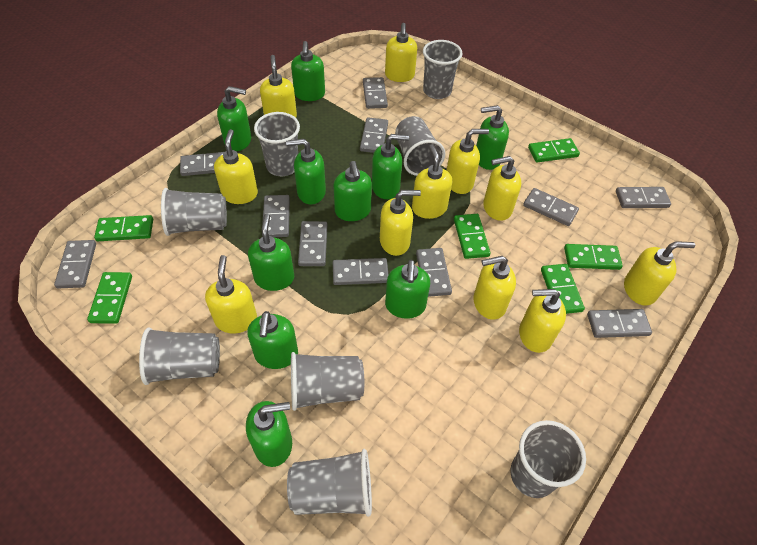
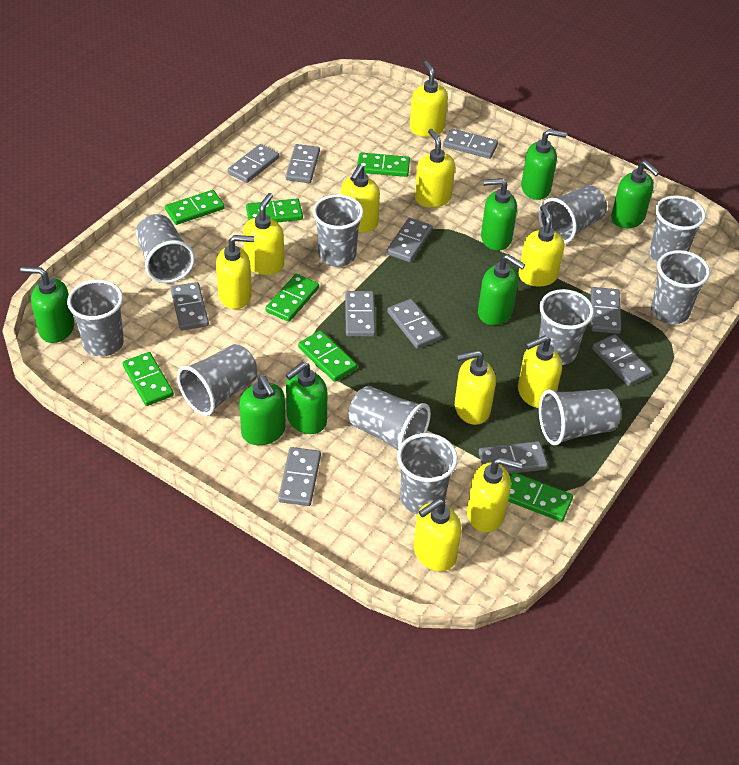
green domino: [87,272,132,324] [94,215,153,241] [454,214,490,259] [528,138,580,162] [541,264,585,314] [564,244,623,270] = 6 -> [122,352,174,406] [165,190,225,225] [246,199,303,222] [265,274,319,322] [298,330,357,382] [357,153,410,177] [508,472,573,522] = 7
green soap dispenser: [217,86,251,151] [246,401,292,467] [247,311,298,369] [248,213,294,291] [286,139,326,204] [291,41,325,101] [333,161,372,221] [372,134,409,199] [385,260,430,319] [476,105,509,170] = 10 -> [21,267,74,343] [239,375,286,445] [286,362,327,434] [478,254,525,325] [481,178,517,251] [521,129,567,200] [611,161,660,228] = 7
grey cup: [139,327,220,385] [161,188,227,236] [254,112,300,176] [287,449,372,517] [291,352,364,411] [395,116,445,176] [423,40,463,99] [510,420,586,498] = 8 -> [67,280,124,357] [136,214,195,283] [177,344,257,416] [313,194,364,267] [348,386,431,450] [397,433,458,515] [538,185,607,244] [539,289,594,365] [539,389,621,445] [649,195,706,263] [651,250,710,324] = 11
yellow soap dispenser: [205,255,257,334] [214,129,258,204] [260,55,297,118] [380,190,421,256] [385,23,417,82] [412,144,452,219] [447,129,489,194] [473,256,516,320] [483,156,521,221] [519,289,566,353] [624,241,695,306] = 11 -> [216,235,254,309] [243,193,284,275] [341,164,380,232] [410,61,448,137] [414,498,461,572] [415,129,455,207] [455,350,496,425] [467,457,522,532] [518,335,562,408] [519,205,565,286] = 10

